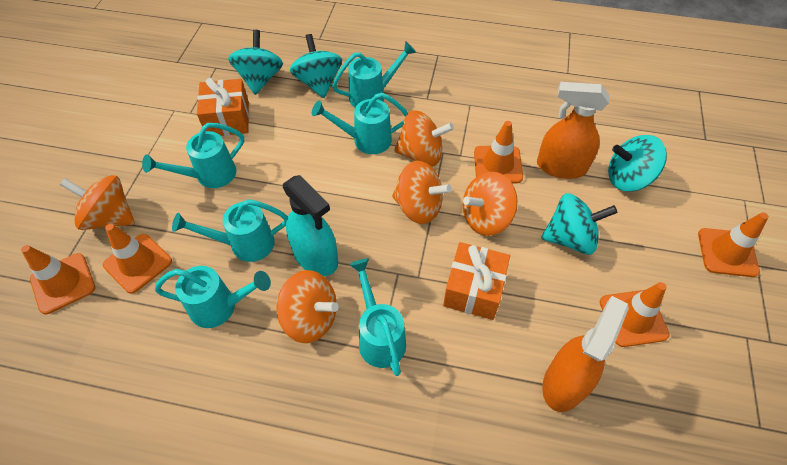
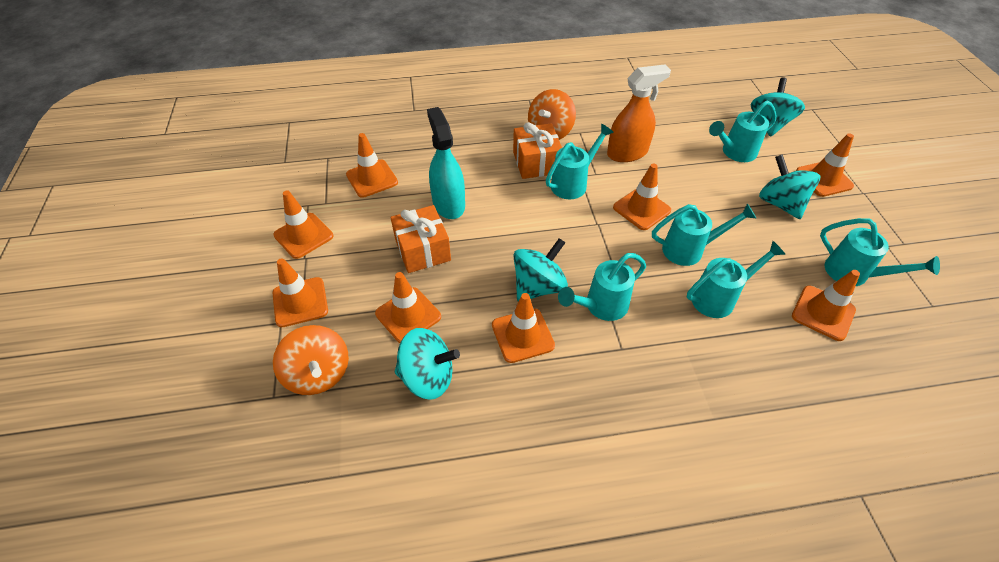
orange spinning top: [60,175,135,230] [276,270,339,343] [392,161,452,224] [394,110,454,167] [463,172,518,236] = 5 -> [273,325,349,395] [528,89,576,140] = 2
orange spray bottle: [537,82,609,179] [542,296,629,412] = 2 -> [607,65,671,162] = 1
orange traffic cone: [21,245,95,314] [103,224,172,294] [474,121,523,183] [600,282,670,347] [698,212,769,277] = 5 -> [273,191,333,259] [273,258,328,327] [346,133,398,198] [375,272,441,343] [492,293,555,363] [613,164,671,230] [792,270,860,341] [796,133,854,197] = 8

